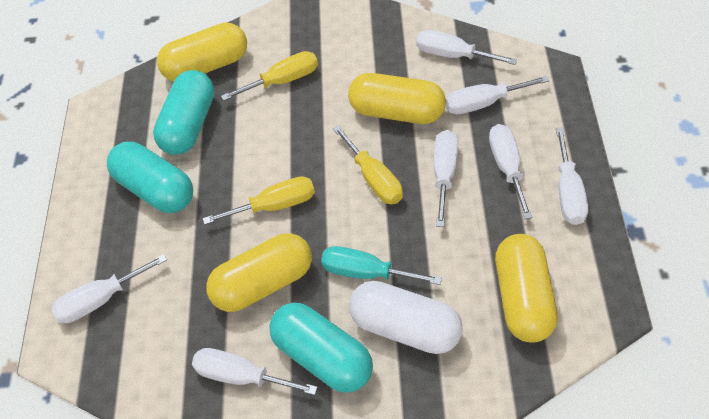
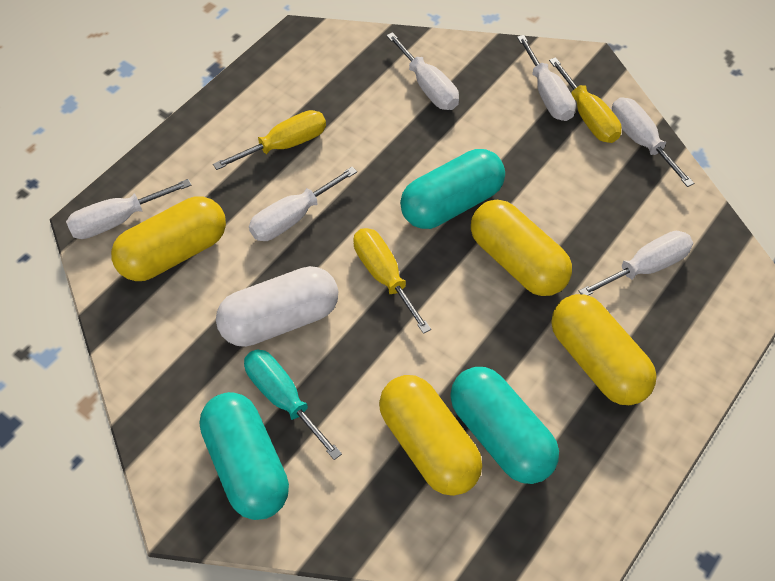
white screwdriver: [51,254,167,323] [192,348,318,395] [416,30,517,65] [434,130,458,227] [446,76,549,114] [489,124,533,219] [556,128,588,225] = 7 -> [66,179,191,239] [249,167,357,241] [386,32,459,110] [517,35,576,121] [579,231,693,296] [612,97,694,187] = 6

